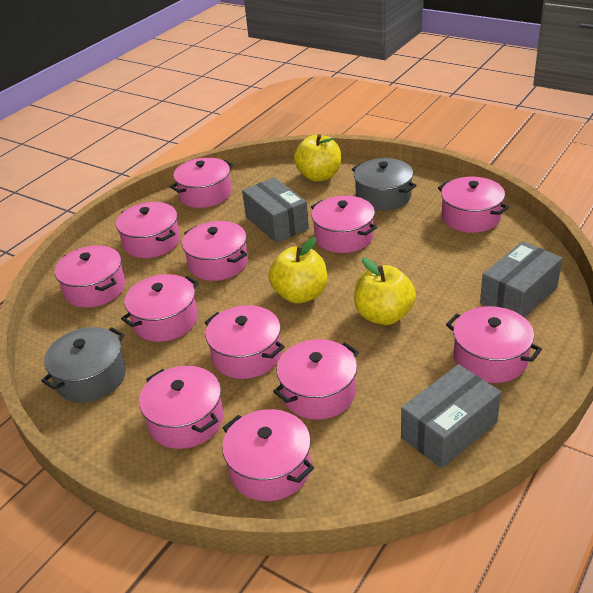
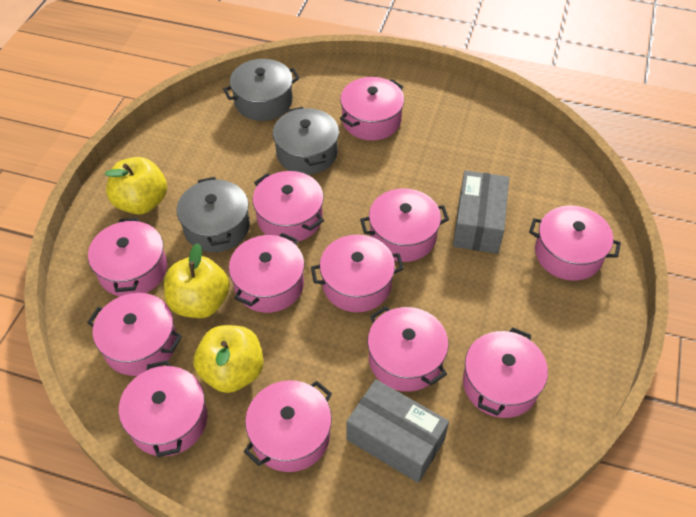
grey box: [242,177,309,243] [401,364,501,468] [480,241,562,318] = 3 -> [347,379,449,483] [453,170,509,254] = 2
grey pot: [41,327,126,403] [352,158,417,211] = 2 -> [177,177,250,252] [223,59,300,121] [273,107,339,175] = 3

